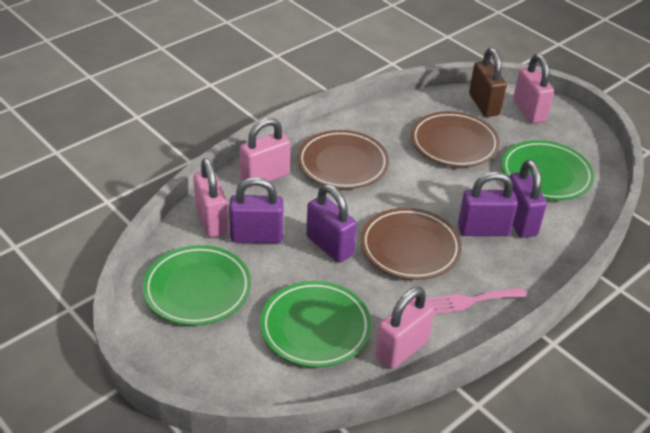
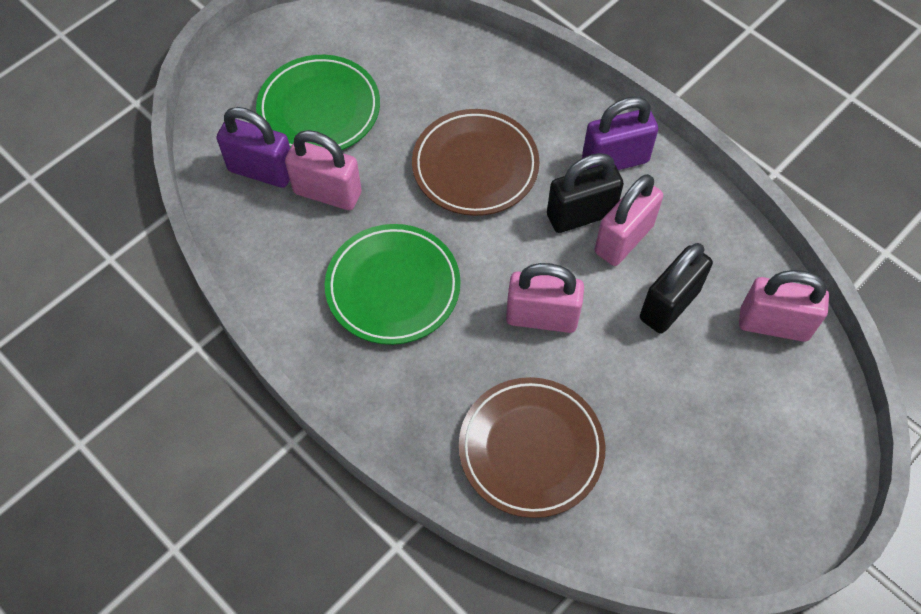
black padlock: none = 0 -> [547,153,624,233] [640,243,713,333] = 2
brown padlock: [469,48,507,117] = 1 -> none = 0
brown plate: [297,130,389,189] [361,208,462,280] [411,111,500,167] = 3 -> [412,109,539,216] [459,377,605,518] = 2
green plate: [143,245,251,325] [260,281,371,367] [502,140,594,200] = 3 -> [256,55,380,150] [325,224,460,345] = 2
pink fork: [425,288,527,314] = 1 -> none = 0
purple padlock: [229,177,284,243] [306,184,357,263] [458,172,518,236] [509,160,547,238] = 4 -> [216,107,290,188] [582,96,658,170] = 2

